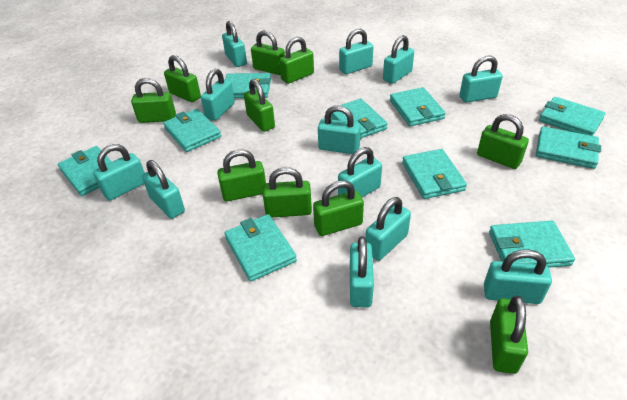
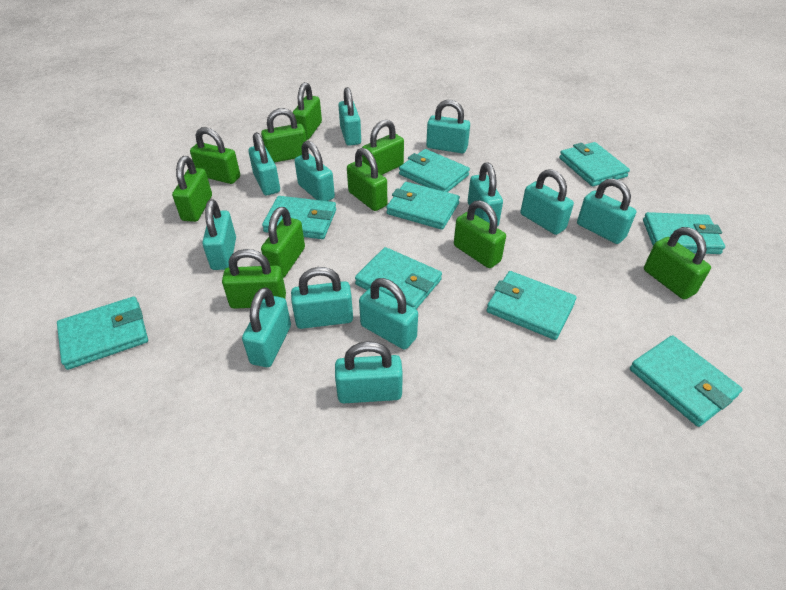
turquoise wallet: [58,146,112,196] [163,109,221,152] [225,73,271,98] [225,214,297,282] [331,99,387,139] [390,87,446,126] [402,149,467,199] [489,221,575,268] [536,126,601,169] [539,97,605,136] = 10 -> [57,296,148,370] [262,196,336,239] [355,247,442,309] [386,182,460,230] [399,149,470,192] [487,271,577,340] [559,142,630,186] [630,335,743,427] [643,212,725,254] = 9

